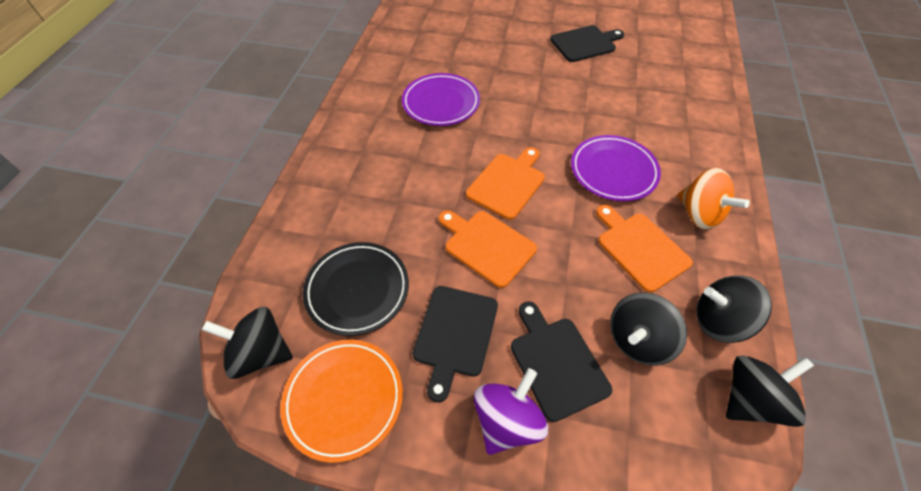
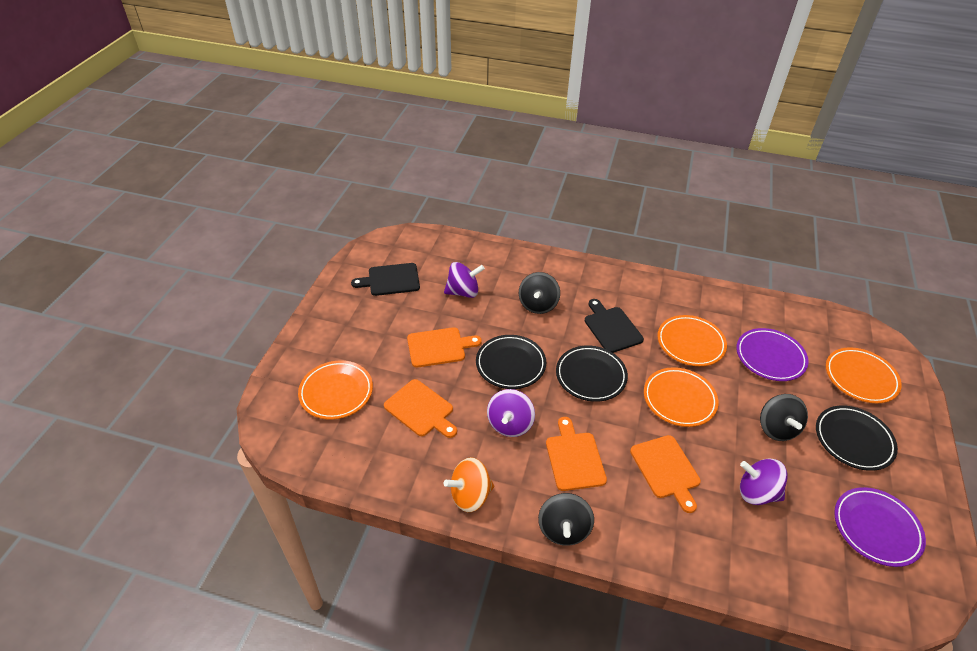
black cutting board: [413,286,498,403] [511,301,612,422] [550,25,624,62] = 3 -> [351,263,420,296] [585,299,644,353] = 2
black plate: [303,242,409,336] = 1 -> [476,335,546,389] [556,346,628,402] [816,405,898,471] = 3
black spinning top: [202,307,293,379] [610,292,687,366] [696,276,772,343] [726,355,814,427] = 4 -> [519,272,560,314] [538,493,594,546] [760,394,808,441] = 3
orange cutting board: [439,210,537,288] [466,147,545,220] [596,205,693,293] = 3 -> [384,379,457,438] [407,327,482,367] [546,417,607,491] [630,435,701,513] = 4
orange plate: [281,339,403,463] = 1 -> [298,361,373,420] [644,367,719,427] [657,315,727,366] [826,347,902,403] = 4
purple spinning top: [474,368,548,455] = 1 -> [444,262,485,298] [487,389,535,437] [740,459,788,505] = 3

